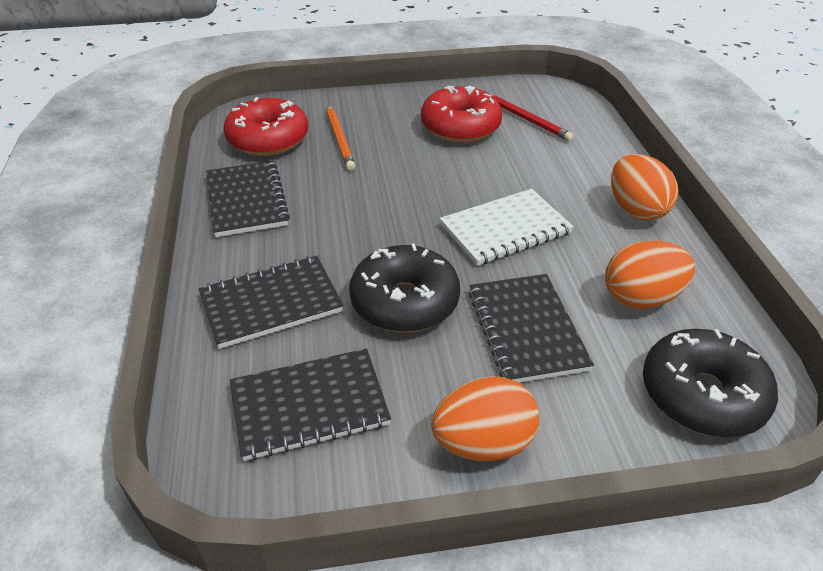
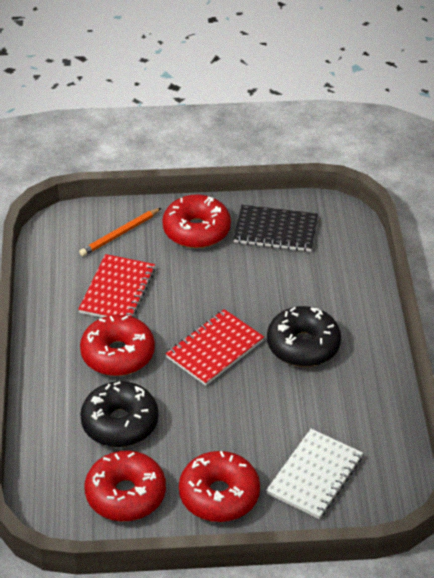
black notebook: [199,256,344,349] [206,161,290,237] [230,348,391,461] [469,274,594,383] = 4 -> [233,205,318,252] = 1
orange egg: [431,376,539,461] [605,240,695,309] [611,154,679,221] = 3 -> none = 0
red donut: [223,97,308,156] [421,86,502,143] = 2 -> [80,315,155,376] [85,450,166,521] [162,194,231,248] [179,451,260,522] = 4
red notebook: none = 0 -> [78,254,156,318] [166,309,264,386] = 2
red pencil: [490,94,574,141] = 1 -> none = 0

